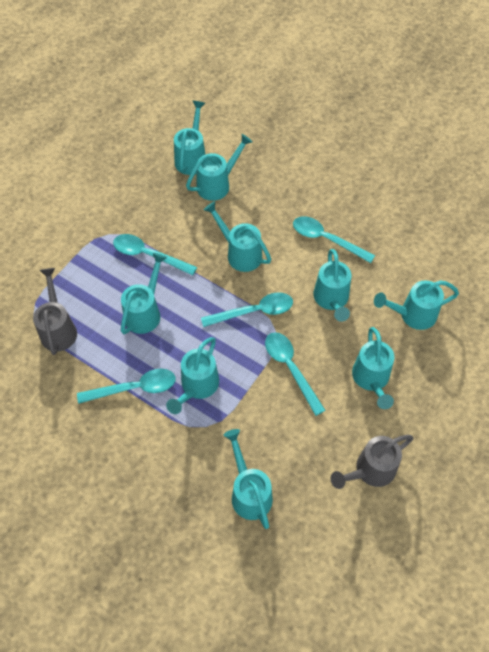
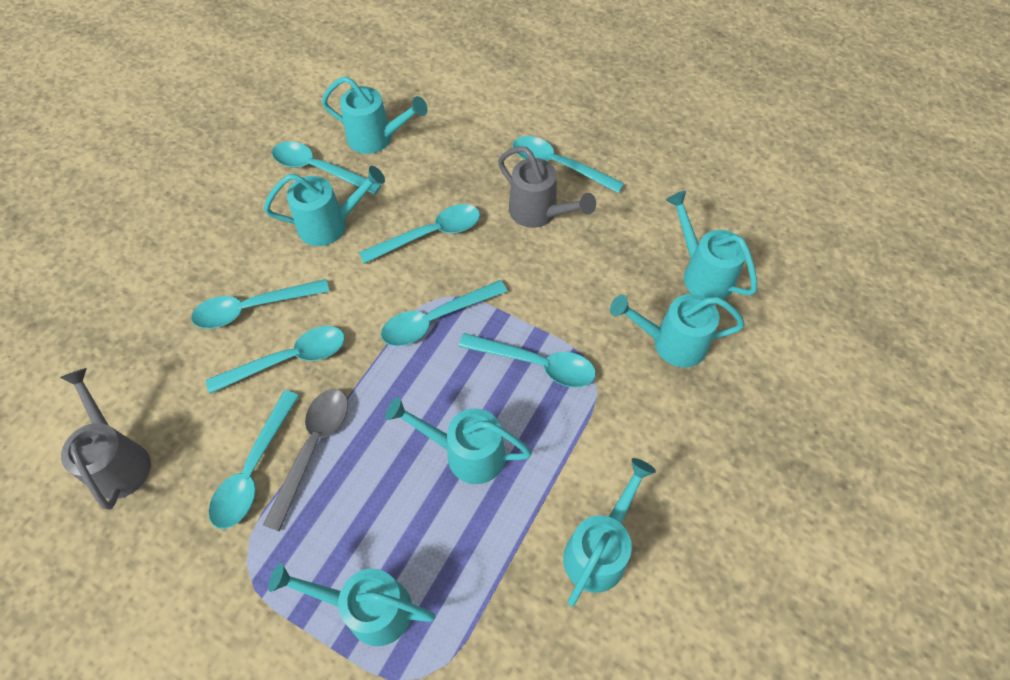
grey spoon: none = 0 -> [263,389,348,532] = 1
turquoise spoon: [77,369,176,404] [113,234,197,276] [201,292,293,327] [265,332,326,416] [293,216,375,263] = 5 -> [191,279,329,329] [206,326,345,394] [209,390,299,529] [272,141,381,195] [359,204,480,264] [381,280,507,346] [458,333,596,387] [513,136,624,193] = 8
turquoise watering can: [121,253,167,334] [166,337,219,414] [174,101,205,175] [186,134,252,201] [204,201,271,272] [224,429,273,529] [313,249,351,322] [352,327,394,409] [374,280,459,330] = 9 -> [264,166,385,246] [268,563,436,646] [322,76,427,154] [385,397,532,484] [563,458,656,606] [610,294,745,367] [666,191,757,299] = 7

